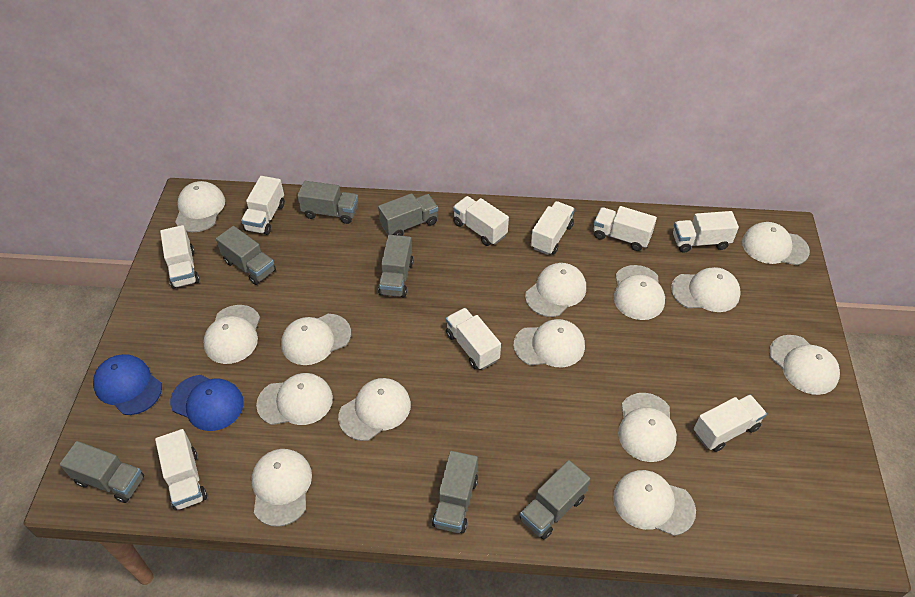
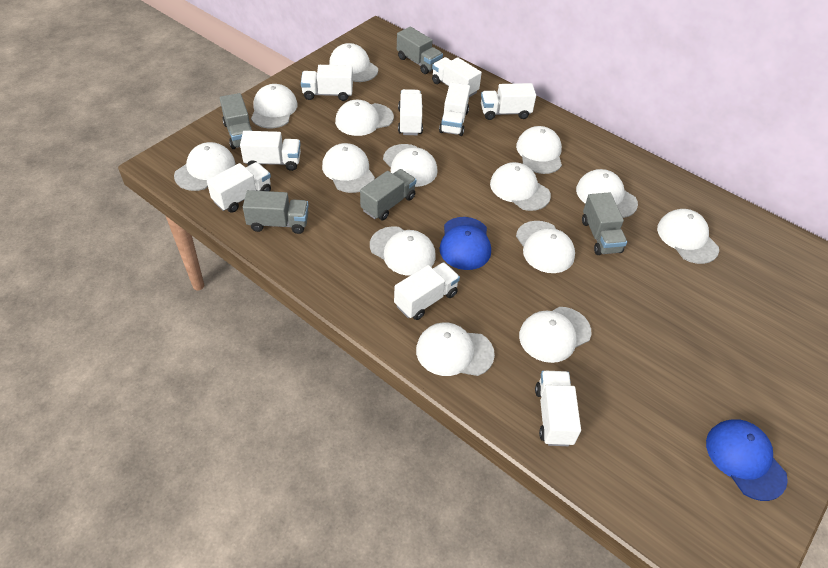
grey truck: [59,441,144,503] [216,226,276,285] [297,181,358,224] [378,193,438,236] [378,235,413,298] [432,451,478,533] [520,460,590,539] = 7 -> [220,93,252,149] [243,190,309,234] [360,169,416,220] [397,26,443,74] [582,192,627,255] = 5

